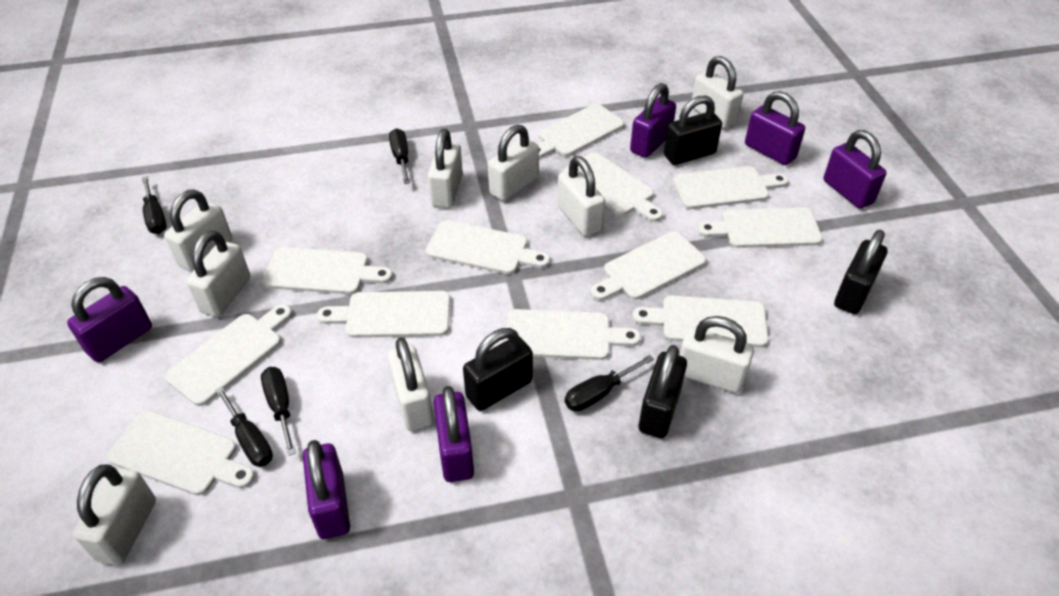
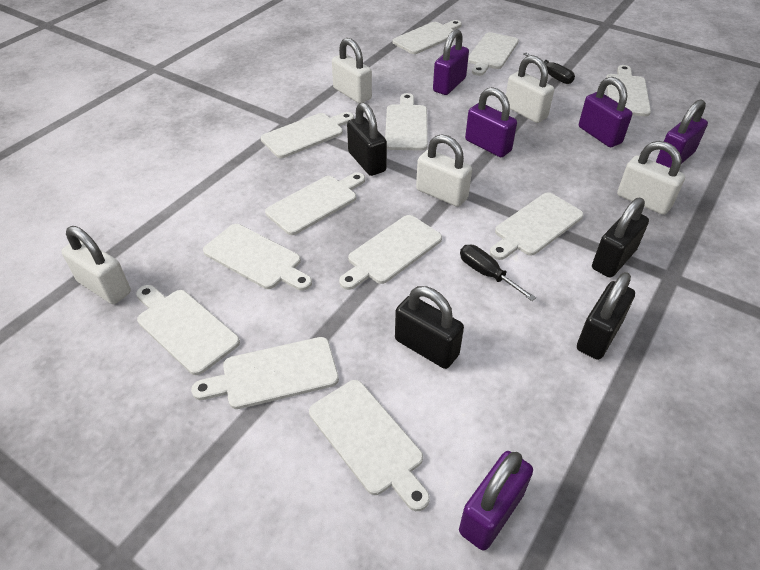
black screwdriver: [142,176,167,234] [215,386,273,467] [261,367,296,456] [389,129,410,184] [565,355,654,411] = 5 -> [460,244,536,301] [523,53,575,84] = 2
purple padlock: [67,277,152,363] [303,440,350,539] [434,386,474,482] [630,83,676,158] [745,91,805,165] [823,130,887,209] = 6 -> [433,29,469,95] [459,451,533,550] [465,87,517,157] [579,77,632,147] [656,99,708,168] = 5
white padlock: [73,464,156,565] [164,189,232,272] [186,230,250,317] [387,337,434,431] [428,129,463,208] [488,124,539,201] [557,156,605,236] [679,316,754,393] [692,56,743,129] = 9 -> [61,226,131,304] [332,38,372,103] [416,134,472,207] [506,55,554,123] [617,141,685,215] = 5

